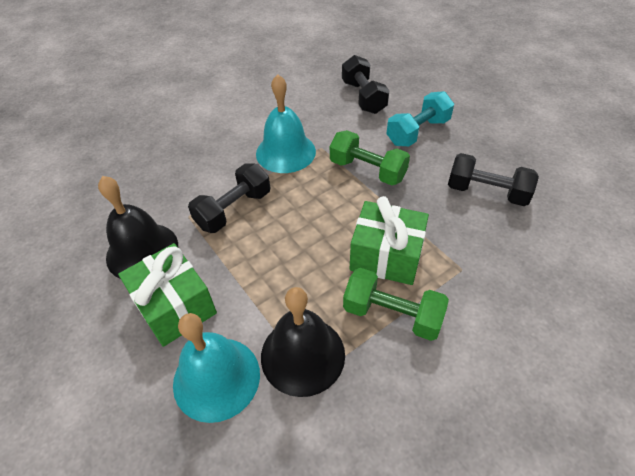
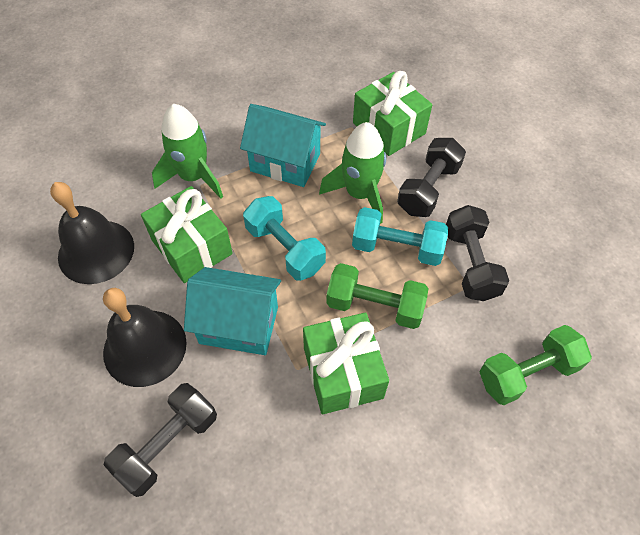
green gift: [118,243,217,347] [350,196,429,285] = 2 -> [141,186,233,283] [303,313,389,414] [353,71,432,156] = 3
green rocket: none = 0 -> [152,104,223,199] [319,122,386,224] = 2
turquoise bell: [173,313,260,423] [256,74,316,173] = 2 -> none = 0
turquoise dumbbell: [387,91,454,147] = 1 -> [243,196,326,281] [352,207,448,266] = 2
turquoise house: none = 0 -> [184,267,281,355] [240,104,326,187] = 2

